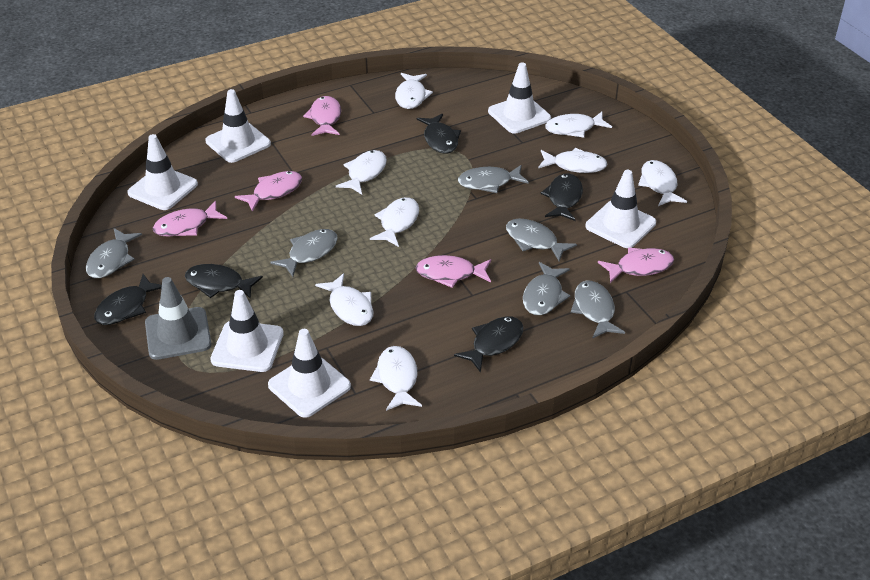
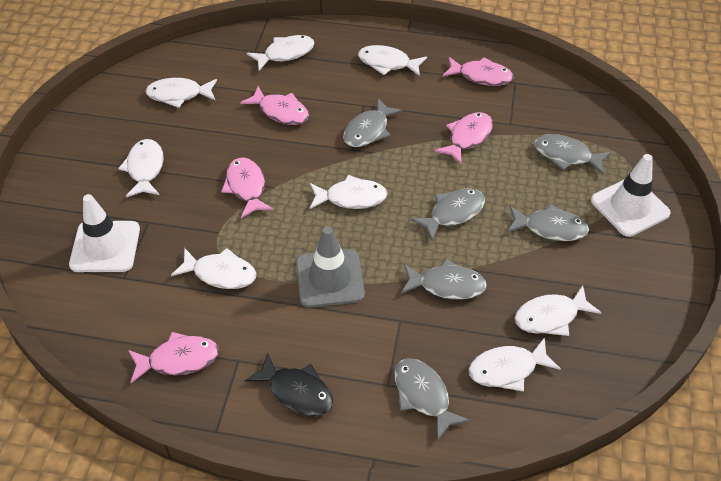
black fish: [94,274,162,325] [185,264,263,299] [417,114,461,153] [454,316,524,373] [540,174,583,221] = 5 -> [245,352,334,416] = 1
white traffic cone: [127,134,198,210] [205,89,271,163] [210,290,284,372] [268,329,351,418] [488,62,551,134] [585,170,656,248] = 6 -> [69,194,140,272] [591,154,671,237] = 2

